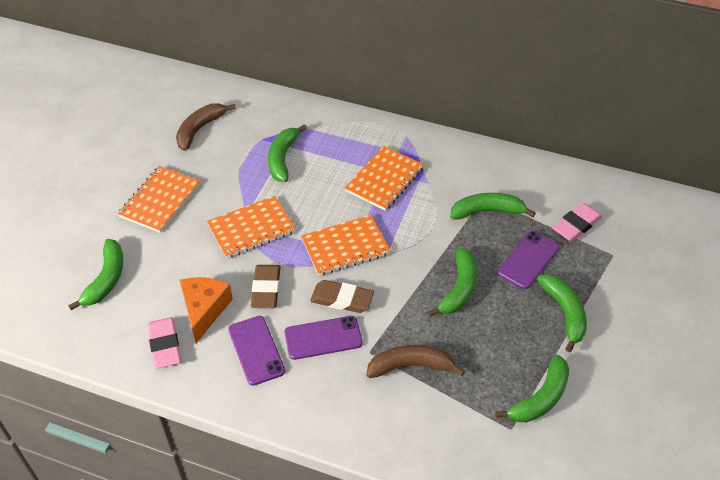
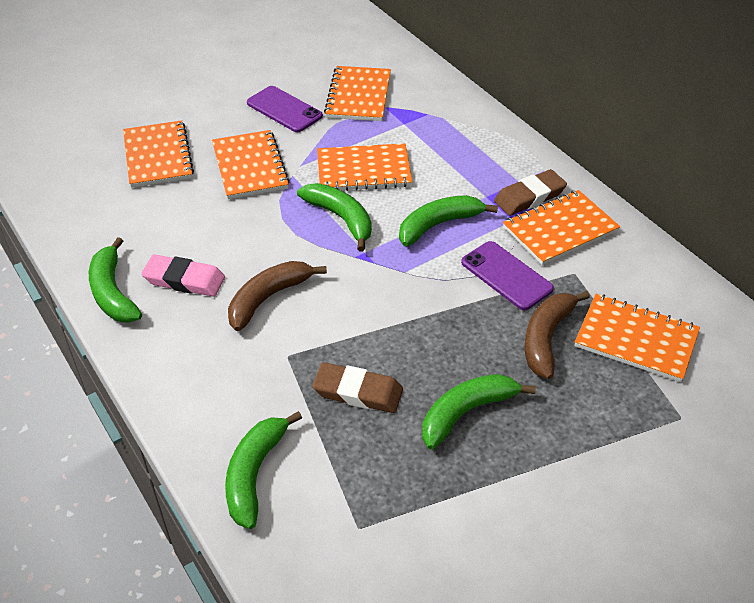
green banana: [68,239,123,310] [268,124,307,182] [428,248,477,317] [450,193,536,220] [495,355,569,422] [537,274,587,353] = 6 -> [89,237,142,323] [225,411,302,529] [297,183,372,251] [399,195,498,246] [422,374,536,449] = 5
orange cheese: [179,277,233,343] = 1 -> none = 0
orange notebook: [118,166,200,233] [207,196,296,259] [301,215,391,276] [345,146,424,211] = 4 -> [123,120,194,188] [212,130,290,199] [317,143,412,191] [324,66,391,121] [503,190,620,265] [575,294,700,382] = 6
pink eraser: [148,317,181,369] [552,203,602,242] = 2 -> [141,254,225,297] = 1
purple phone: [228,316,285,386] [285,316,362,360] [497,231,559,289] = 3 -> [247,86,323,132] [461,241,554,310] = 2

